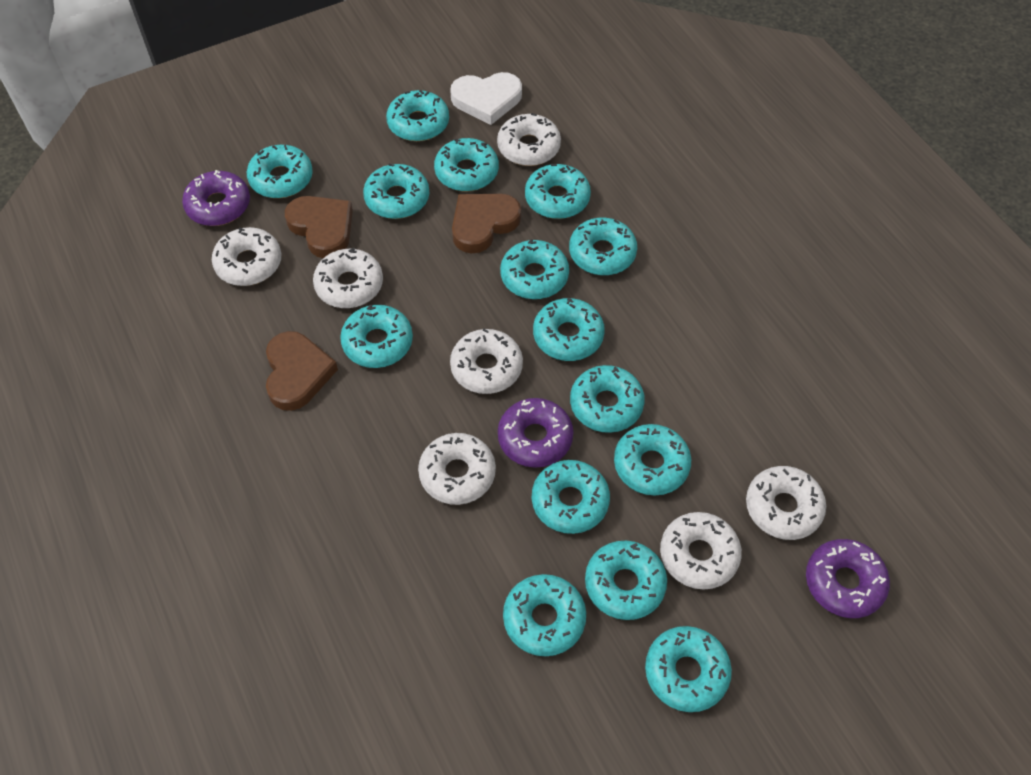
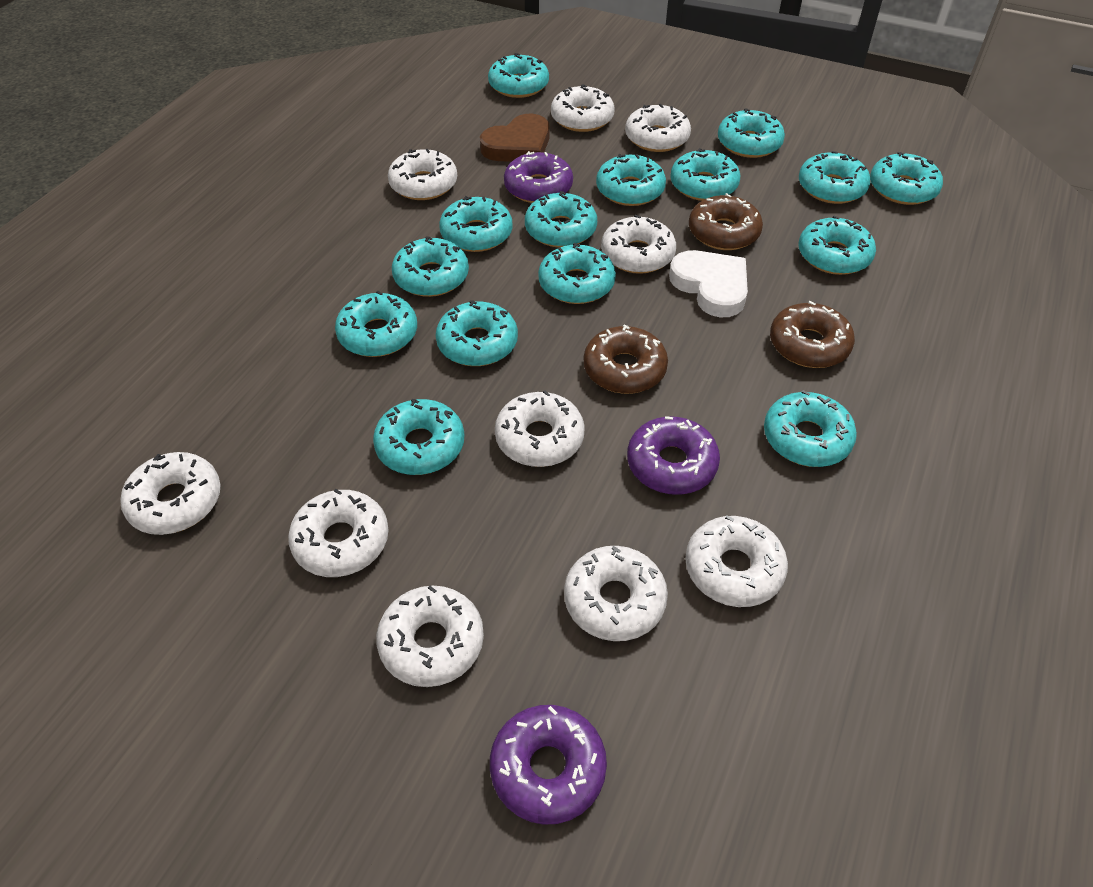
brown donut: none = 0 -> [584,325,668,394] [689,193,763,250] [770,301,855,368] = 3
brown heart: [266,331,338,411] [285,196,353,258] [452,194,521,253] = 3 -> [480,114,549,162] = 1
white donut: [212,227,281,286] [313,248,383,308] [418,433,496,505] [450,329,523,394] [497,113,561,166] [660,512,742,590] [746,466,826,540] = 7 -> [120,452,220,535] [288,489,389,577] [376,585,484,687] [388,149,457,200] [495,390,585,467] [551,84,615,132] [564,546,668,641] [601,215,676,274] [625,104,691,152] [685,516,788,607] = 10

